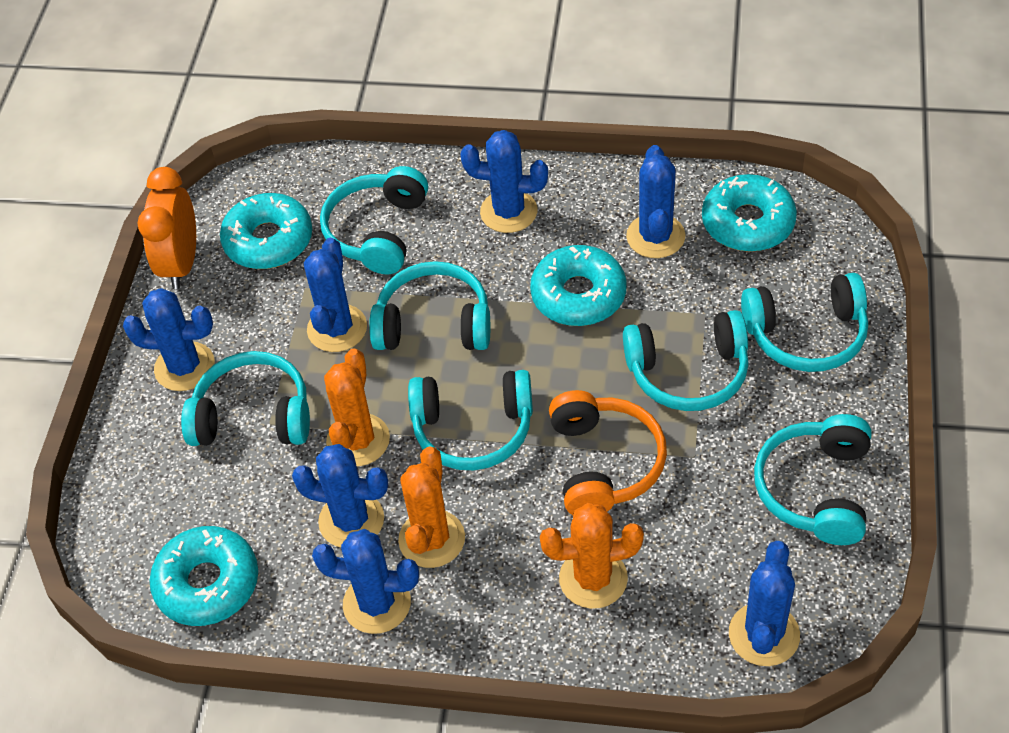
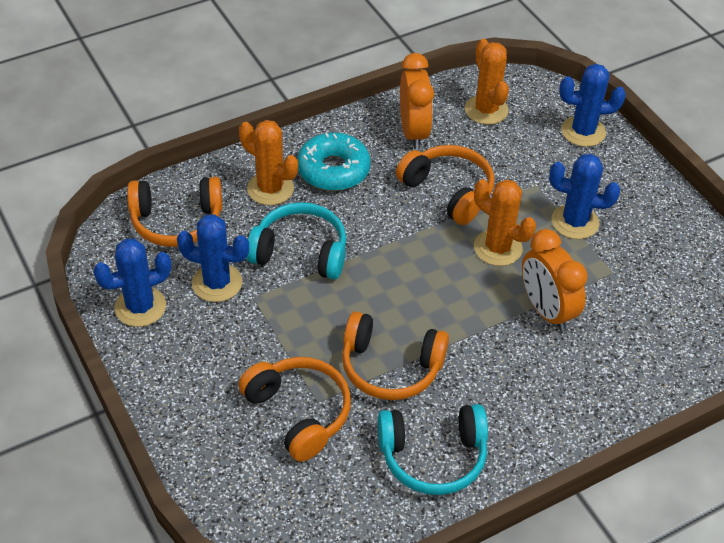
blue cactus: [123,288,215,391] [292,444,388,547] [304,238,367,352] [312,529,419,634] [460,130,548,233] [626,145,685,258] [729,541,800,666] = 7 -> [93,238,172,327] [177,214,249,302] [549,154,620,239] [559,64,626,147] = 4
orange clock: [137,167,196,289] = 1 -> [400,53,434,150] [522,229,588,332] = 2
orange headphones: [549,390,667,515] = 1 -> [127,177,222,247] [238,357,351,462] [342,312,449,400] [396,145,494,225] = 4
turquoise donut: [150,526,258,626] [220,193,312,269] [530,245,627,326] [702,174,797,252] = 4 -> [297,132,371,191] = 1
turquoise headphones: [181,351,310,446] [320,166,428,274] [369,261,490,350] [408,370,533,470] [623,310,749,411] [741,273,868,372] [754,414,871,545] = 7 -> [246,202,347,280] [377,404,488,495] = 2

